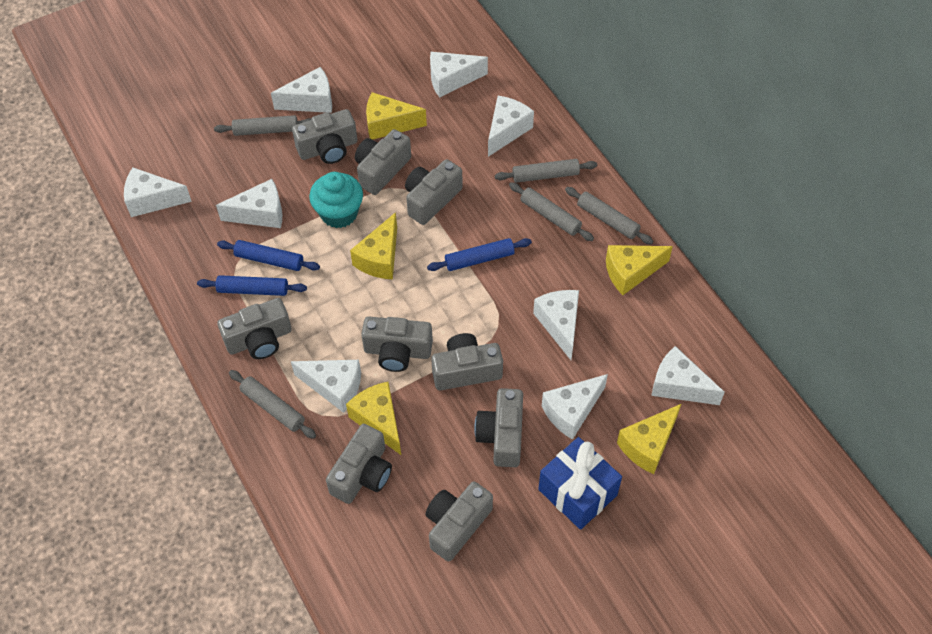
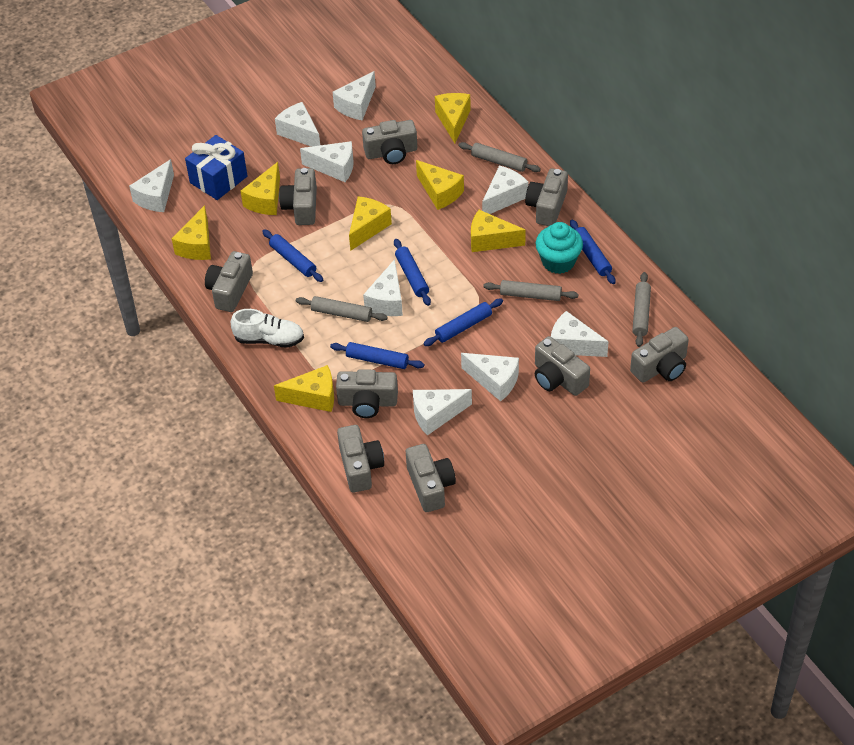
blue rolling pin: [197,275,307,296] [217,240,320,271] [427,238,532,271] = 3 -> [262,230,323,282] [330,342,424,369] [394,239,431,306] [423,299,503,346] [570,220,616,284] = 5
grey rolling pin: [214,115,311,136] [229,370,316,439] [495,159,597,183] [509,182,594,241] [565,187,654,245] = 5 -> [296,296,388,322] [458,142,541,172] [483,280,579,301] [632,272,651,347] = 4
white shoe: none = 0 -> [231,309,304,348] = 1
yellow cheese: [346,382,401,455] [350,212,397,280] [366,92,427,140] [606,245,673,295] [617,404,681,474] = 5 -> [172,205,211,260] [241,162,280,215] [274,365,334,412] [349,196,392,251] [416,160,464,210] [435,93,471,143] [471,210,526,252] = 7

